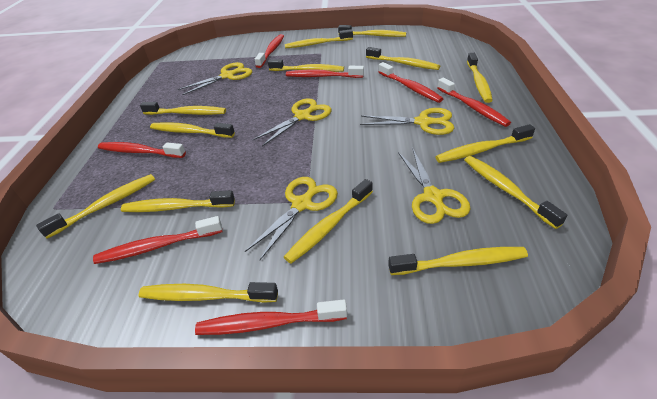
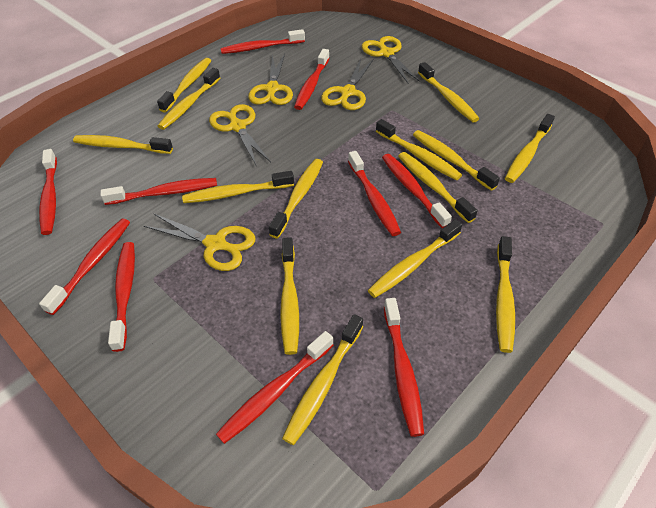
red toothbrush: [93,216,222,264] [98,142,186,158] [195,299,347,335] [255,34,284,68] [286,66,364,78] [379,62,443,103] [437,78,511,127] = 7 -> [39,149,57,235] [39,218,130,315] [100,178,217,205] [108,242,135,352] [216,331,334,444] [221,29,305,54] [294,49,329,110] [348,151,401,236] [382,154,452,228] [384,298,424,437] = 10

